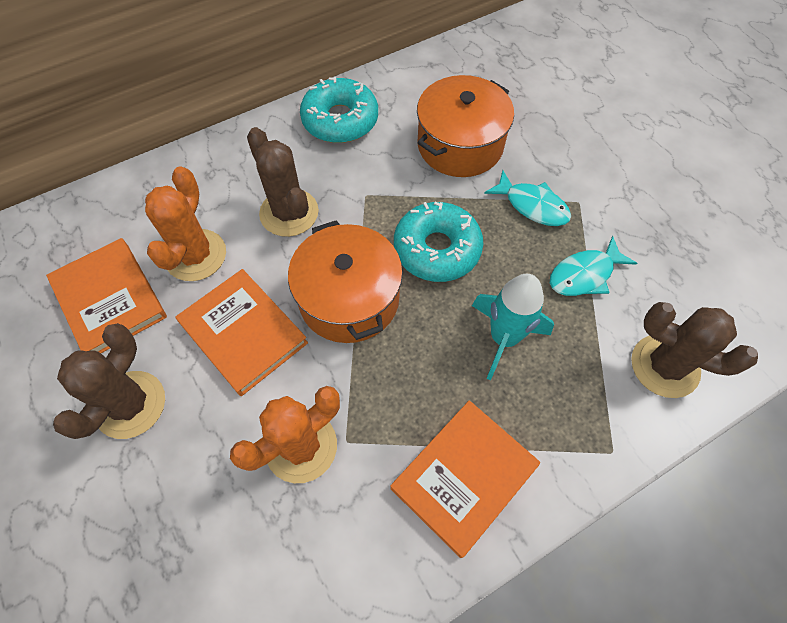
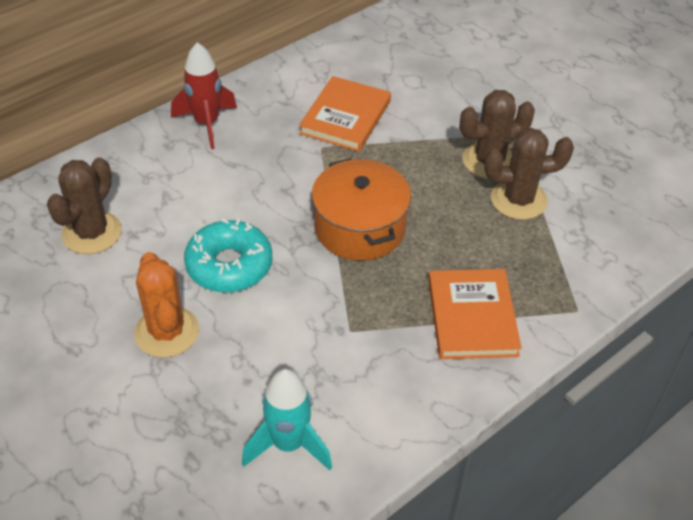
orange book: [46,238,167,353] [176,269,308,396] [390,400,540,558] = 3 -> [299,76,391,152] [428,269,522,359] = 2
orange cactus: [145,166,226,281] [230,386,340,483] = 2 -> [134,252,199,358] = 1
orange pot: [288,220,403,343] [417,75,514,177] = 2 -> [312,158,411,261] = 1
red rocket: none = 0 -> [171,42,237,149] = 1
turquoise donut: [300,77,378,143] [394,201,483,282] = 2 -> [184,219,272,293] = 1
turquoise fish: [484,170,571,226] [550,236,637,296] = 2 -> none = 0

